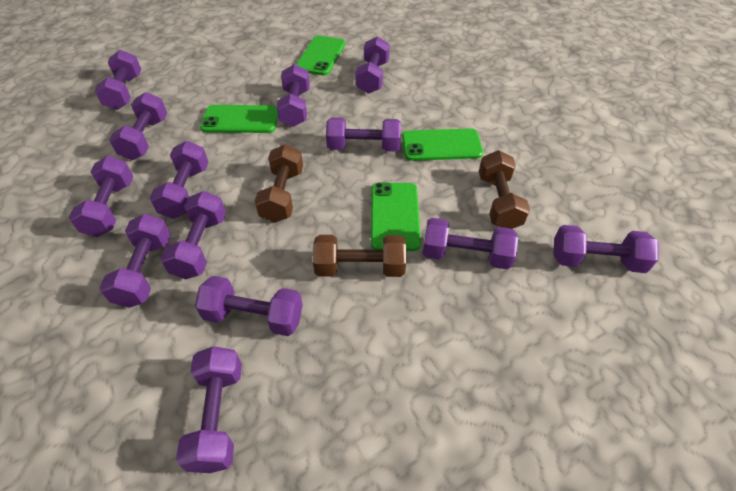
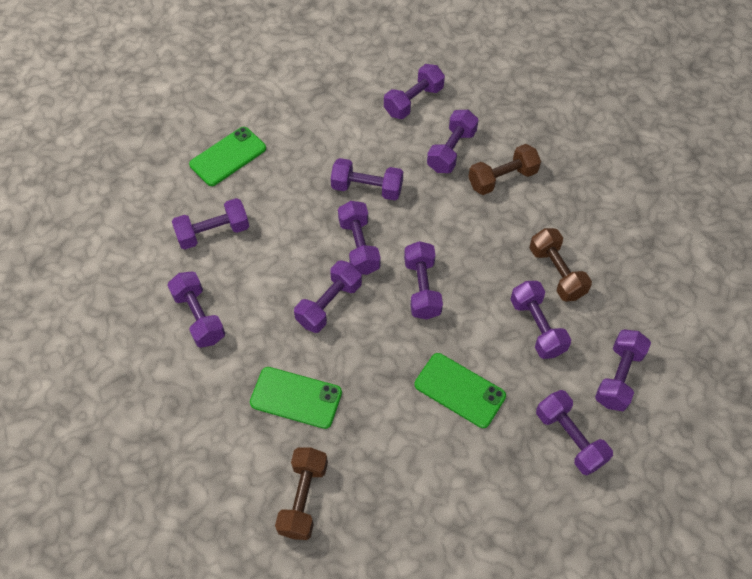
green phone: [200,105,278,133] [296,36,345,76] [371,182,421,251] [402,128,483,161] = 4 -> [189,127,266,186] [250,367,342,429] [415,353,506,428] = 3
purple dumbbell: [69,156,133,237] [94,50,141,110] [99,214,171,308] [109,92,167,160] [150,141,209,219] [161,191,226,279] [176,346,242,473] [195,276,303,336] [276,64,310,127] [326,117,401,151] [355,36,390,94] [423,218,518,270] [553,225,659,273] = 13 -> [167,272,225,348] [172,198,249,249] [294,260,362,333] [331,158,403,200] [338,201,381,275] [384,64,445,119] [404,241,443,320] [427,110,479,173] [510,281,571,359] [536,390,613,475] [595,329,651,411] = 11

